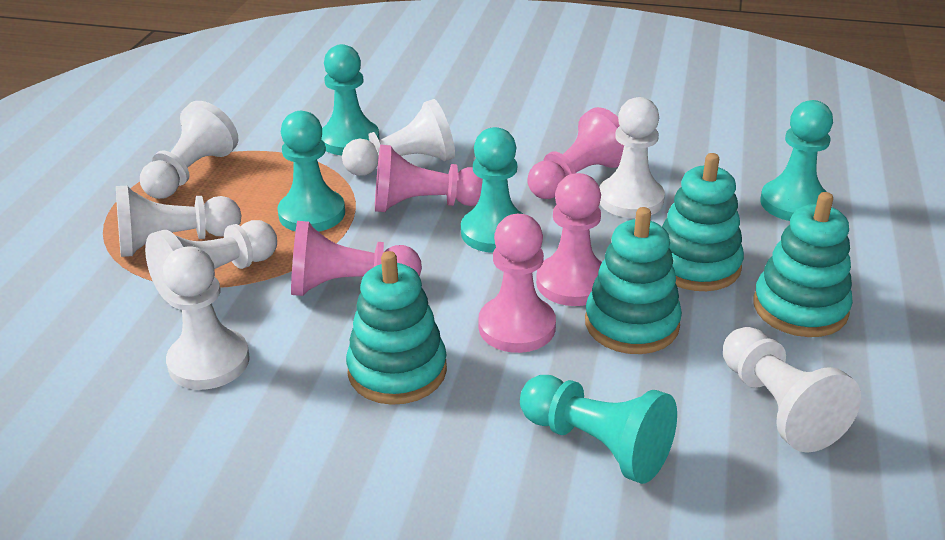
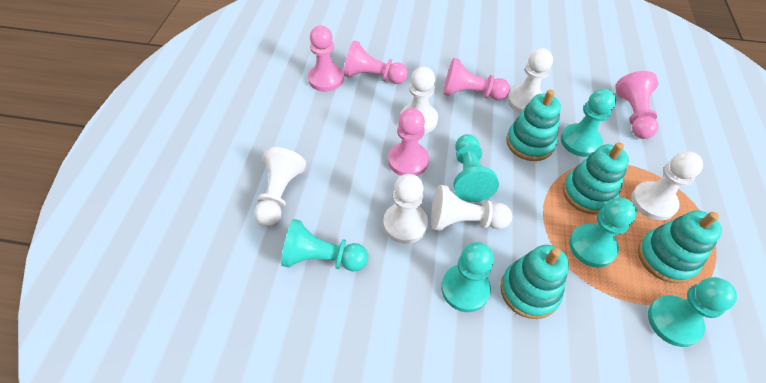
turquoise pawn: [278,111,345,232] [321,44,380,155] [461,127,523,253] [520,375,677,484] [760,100,833,221] = 5 -> [281,219,368,271] [441,242,494,312] [453,134,499,202] [561,89,616,157] [569,198,637,267] [648,277,737,347] = 6
white pawn: [116,186,241,257] [140,101,238,199] [145,220,277,303] [163,246,250,390] [342,99,455,176] [599,97,665,218] [723,327,861,453] = 7 -> [254,147,306,227] [383,174,428,244] [400,67,438,134] [431,185,512,231] [508,48,553,113] [632,151,703,220] = 6

